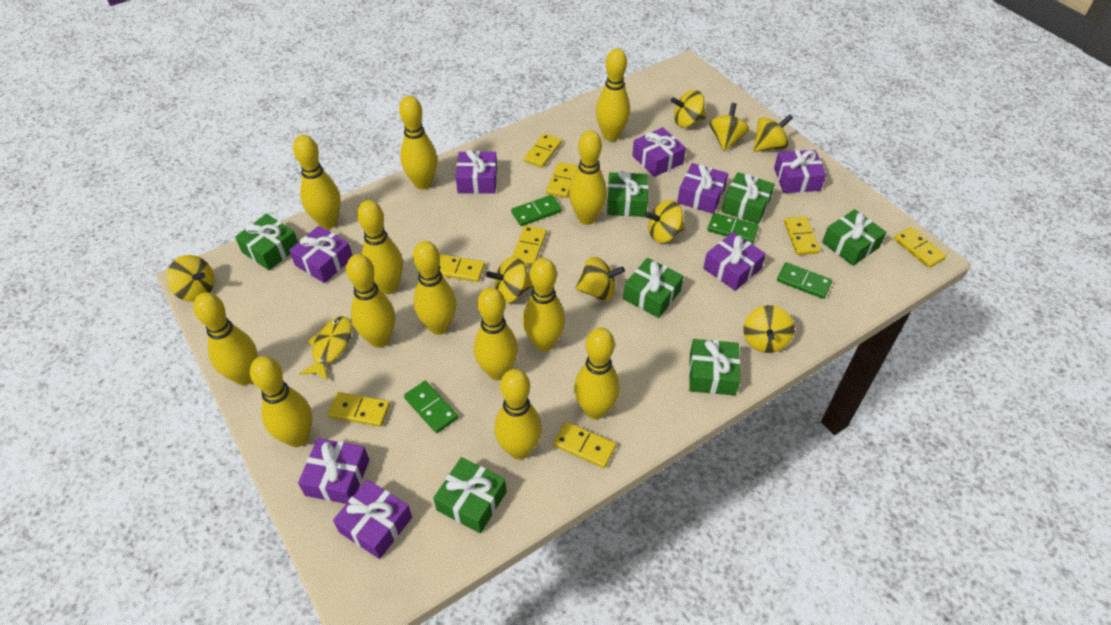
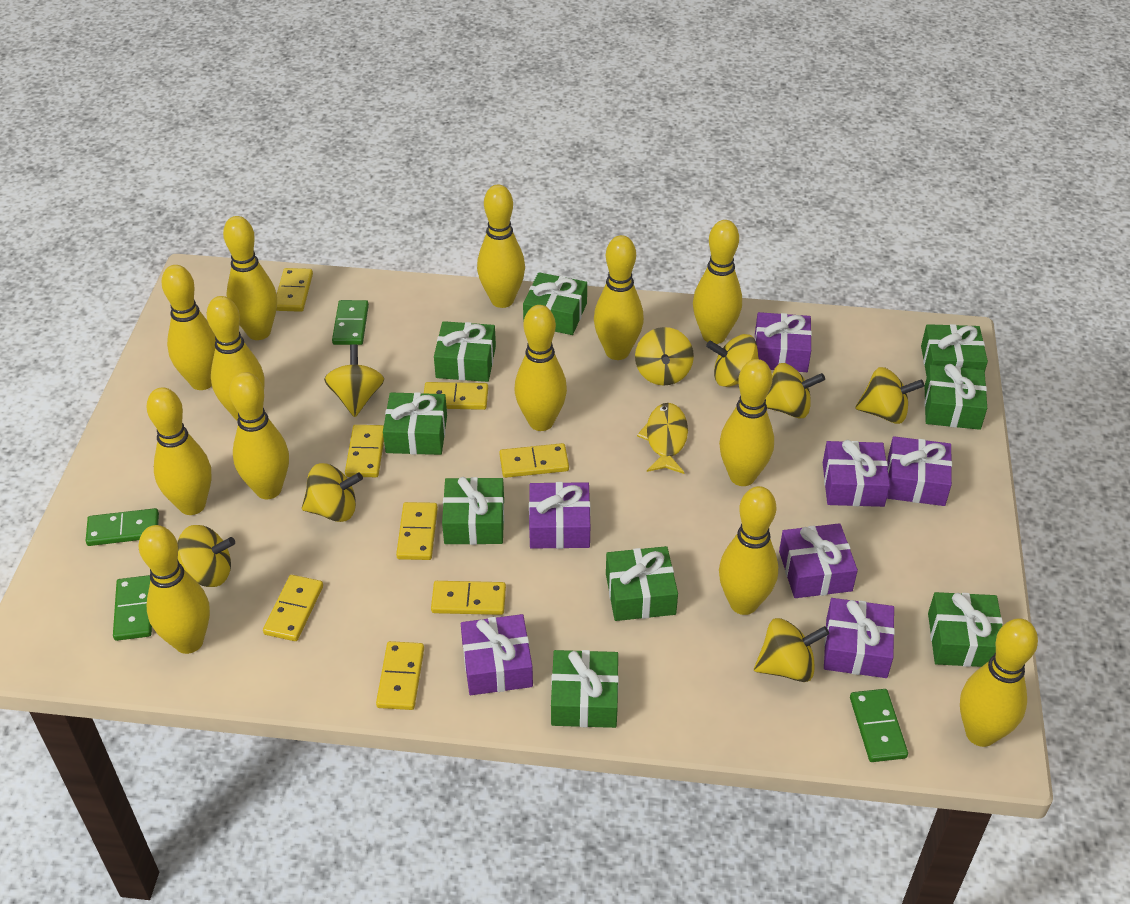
green gift: [235,214,298,270] [433,457,507,534] [607,171,648,217] [623,258,684,318] [689,339,740,396] [722,172,775,224] [822,209,887,266] = 7 -> [383,392,447,455] [434,321,496,382] [442,477,504,545] [523,272,587,335] [551,650,619,728] [606,546,678,621] [921,324,988,376] [924,364,987,430] [928,592,1003,667] = 9
purple gift: [289,226,353,283] [298,438,369,504] [333,479,412,559] [456,150,497,194] [632,127,686,177] [677,163,728,214] [703,232,766,291] [774,150,826,193] = 8 -> [461,614,533,695] [529,482,590,549] [755,312,812,372] [779,523,858,598] [823,440,890,507] [824,598,895,678] [887,436,952,506] = 7

